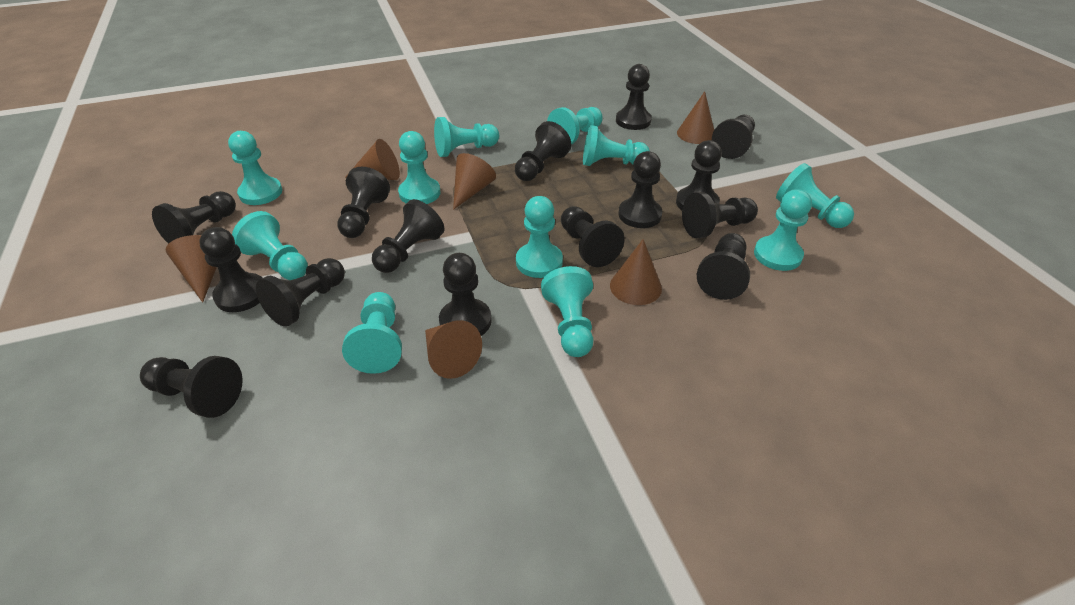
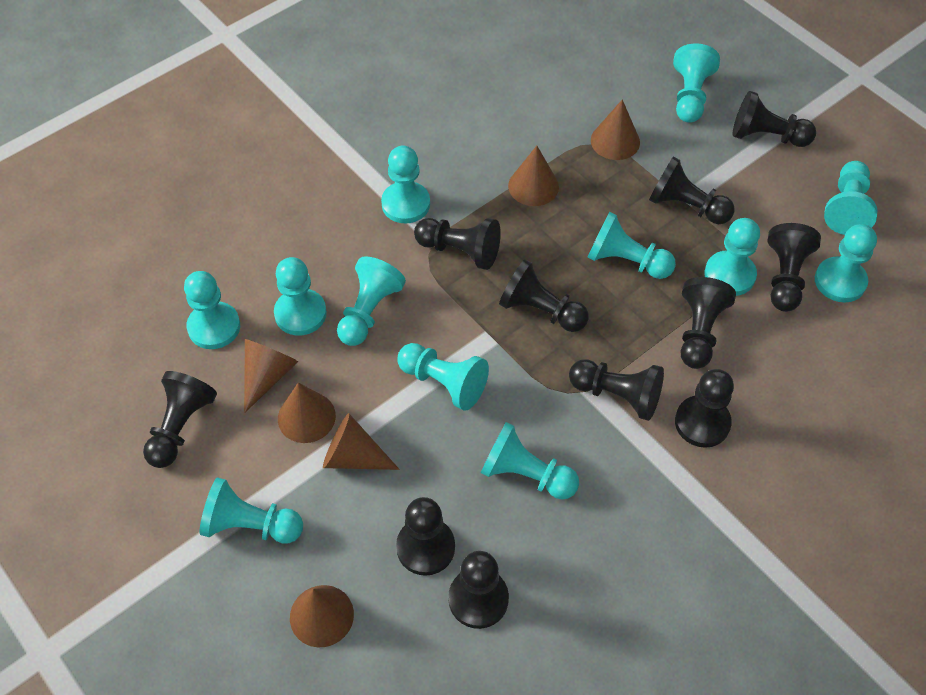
black pawn: [140,356,243,418] [152,191,236,244] [199,227,262,312] [256,258,345,327] [337,167,390,238] [372,199,444,273] [439,253,492,336] [515,121,571,181] [561,206,624,267] [616,64,652,130] [619,151,662,228] [676,140,722,210] [682,192,758,238] [697,233,750,300] [712,115,755,159] = 15 -> [143,371,217,468] [396,497,455,576] [414,218,501,270] [448,551,509,629] [499,259,589,332] [569,359,664,421] [649,157,735,224] [675,369,734,448] [680,277,736,369] [733,91,816,147] [768,223,821,312] = 11
turquoise pawn: [228,131,282,205] [232,211,308,280] [342,292,402,374] [398,131,441,204] [434,117,499,157] [516,196,563,278] [541,266,594,357] [547,107,603,145] [583,125,650,166] [754,189,812,271] [776,163,854,228] = 11 -> [184,271,240,349] [199,478,303,543] [274,257,327,336] [337,256,406,346] [381,145,430,223] [397,343,489,411] [481,422,579,499] [587,212,676,279] [673,44,720,123] [705,218,760,296] [815,224,877,302] [824,161,878,235] = 12

